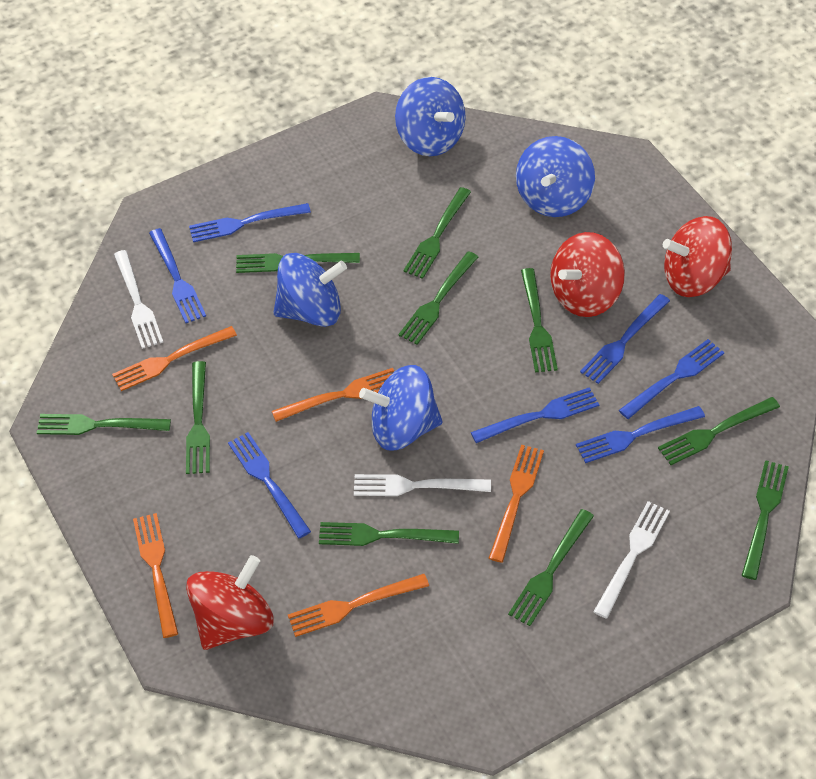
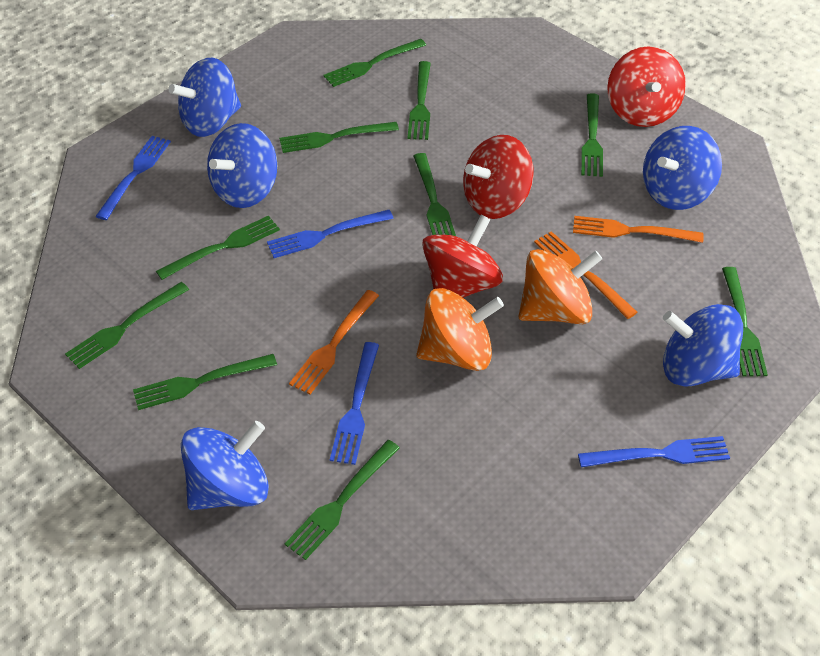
blue fork: [149,228,206,323] [189,203,311,242] [228,432,311,538] [471,387,600,443] [576,406,705,463] [580,294,670,384] [619,339,724,419] = 7 -> [96,136,171,220] [267,210,394,258] [330,342,379,465] [578,436,730,467] = 4
blue spinning top: [274,253,347,327] [359,365,443,451] [395,77,466,156] [516,136,595,217] = 4 -> [169,58,241,137] [181,421,269,510] [207,123,277,208] [643,126,722,210] [663,304,743,387] = 5
orange fork: [112,326,237,391] [133,513,178,638] [272,368,394,422] [288,574,429,637] [489,445,544,563] = 5 -> [289,290,379,394] [534,231,638,319] [573,216,704,243] = 3
orange spinning top: none = 0 -> [416,288,504,371] [519,249,603,324] = 2
white fork: [114,250,163,349] [354,474,491,496] [593,501,670,618] = 3 -> none = 0

